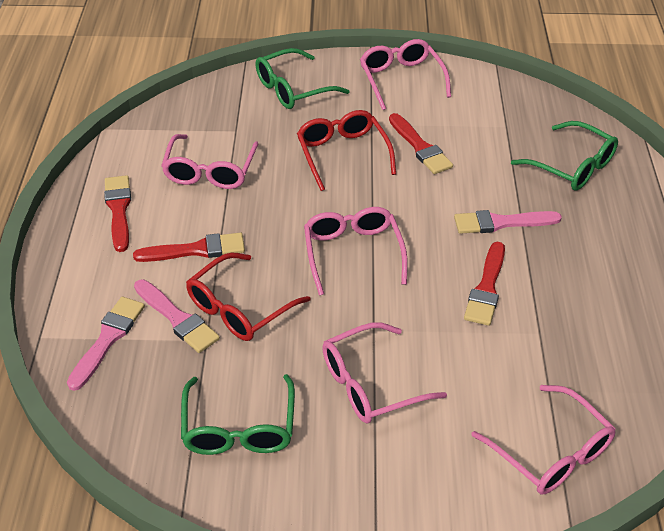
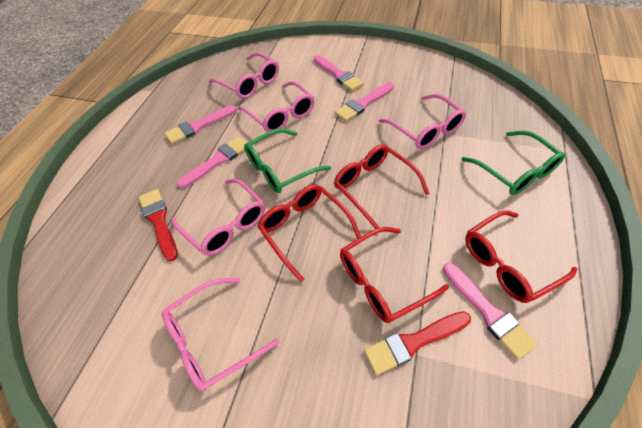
green glasses: [181,374,295,455] [256,48,350,109] [511,121,618,191] = 3 -> [244,128,331,193] [461,131,565,195] = 2
pink brush: [67,297,145,391] [134,279,220,353] [454,210,562,234] = 3 -> [165,105,237,144] [177,136,248,188] [314,55,364,91] [335,82,394,122] [443,263,537,360] = 5
red brush: [104,175,131,252] [133,233,245,262] [389,113,453,174] [464,242,505,326] = 4 -> [139,189,178,261] [364,311,471,375] = 2
red glasses: [186,252,310,341] [297,110,396,191] = 2 -> [258,184,361,282] [334,144,430,229] [340,227,449,323] [465,210,577,303] = 4

